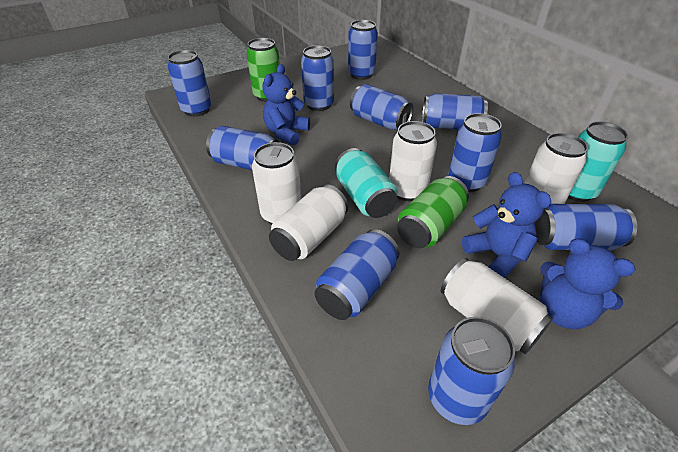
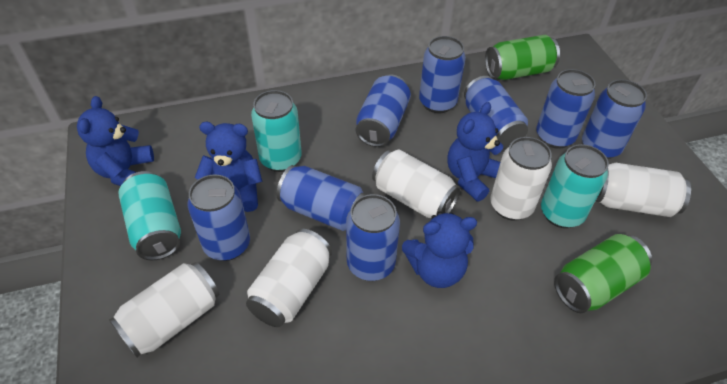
blue can: [168,50,212,117] [206,126,279,170] [301,46,334,111] [314,229,400,320] [348,20,378,80] [350,84,413,130] [422,93,488,129] [428,317,515,425] [448,113,502,192] [534,204,637,250] = 10 -> [188,174,250,261] [276,165,366,231] [346,194,400,281] [356,75,411,147] [419,36,466,113] [464,76,528,148] [536,69,596,149] [582,79,647,159] = 8
blue teddy bear: [262,64,310,145] [462,172,551,278] [540,239,635,329] = 3 -> [77,96,154,186] [195,122,263,212] [402,211,477,288] [447,102,503,202] = 4
turquoise can: [335,148,398,218] [568,121,628,202] = 2 -> [118,171,181,260] [251,90,302,172] [541,144,609,228] = 3

